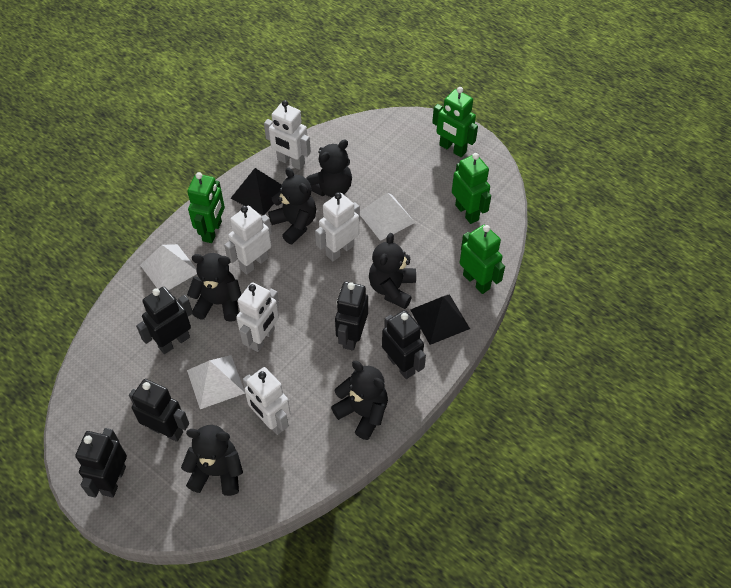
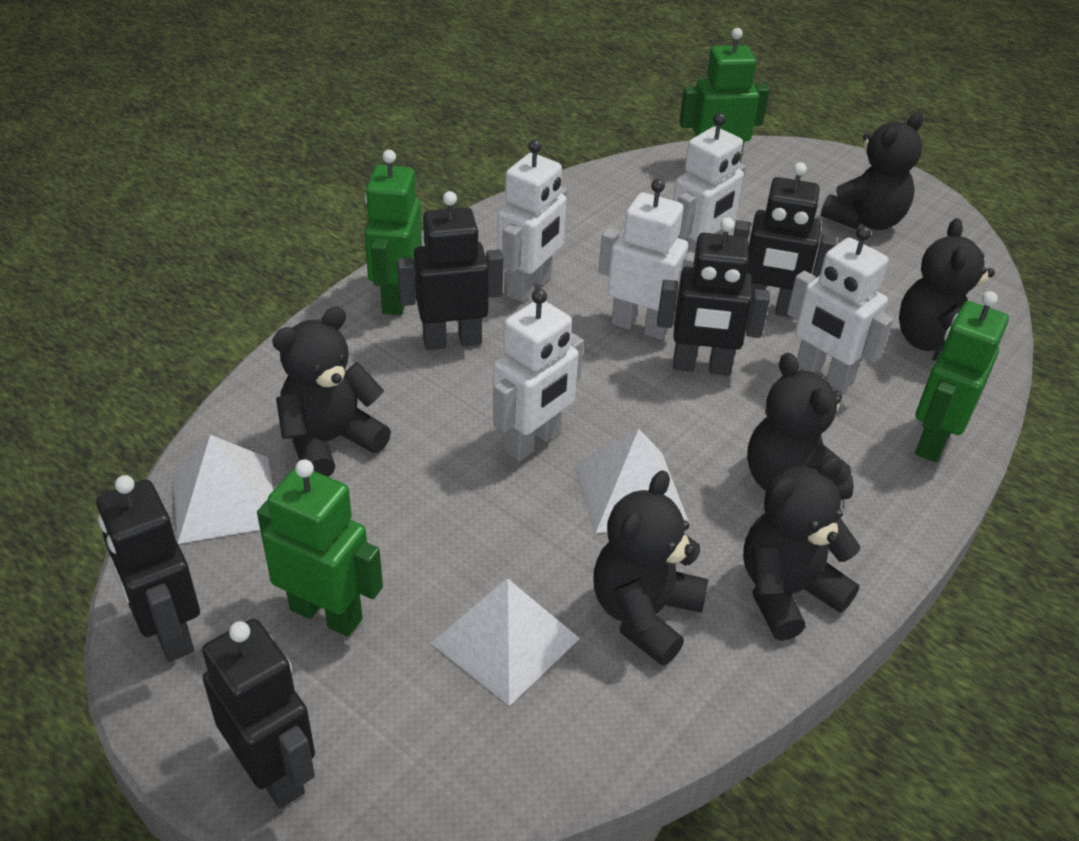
black pyramid: [230,168,282,215] [410,294,470,345] = 2 -> none = 0

